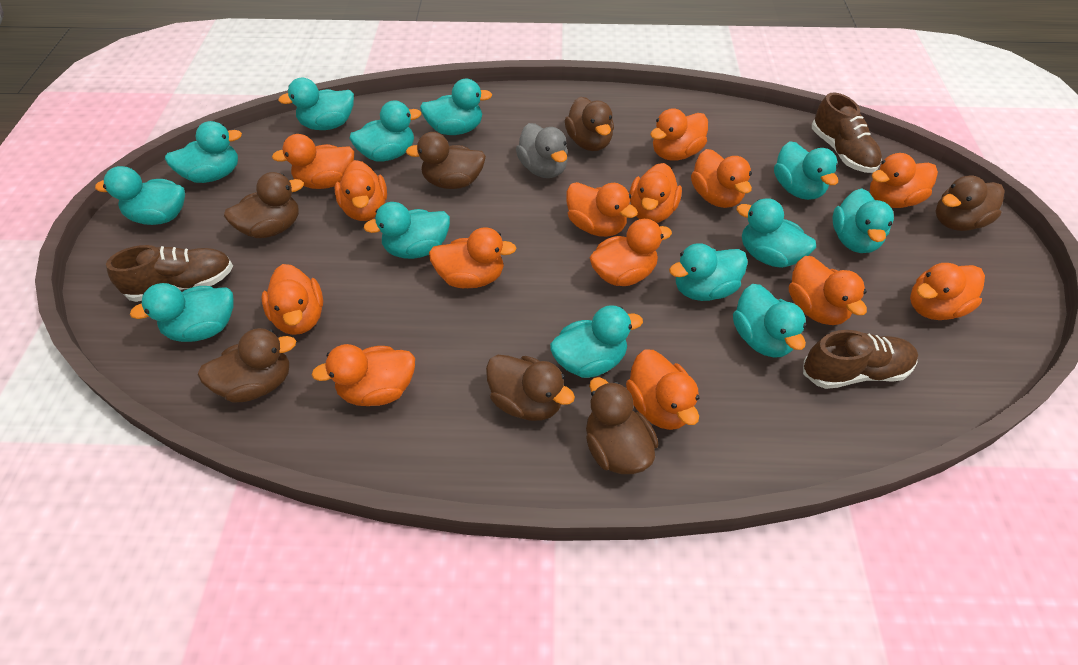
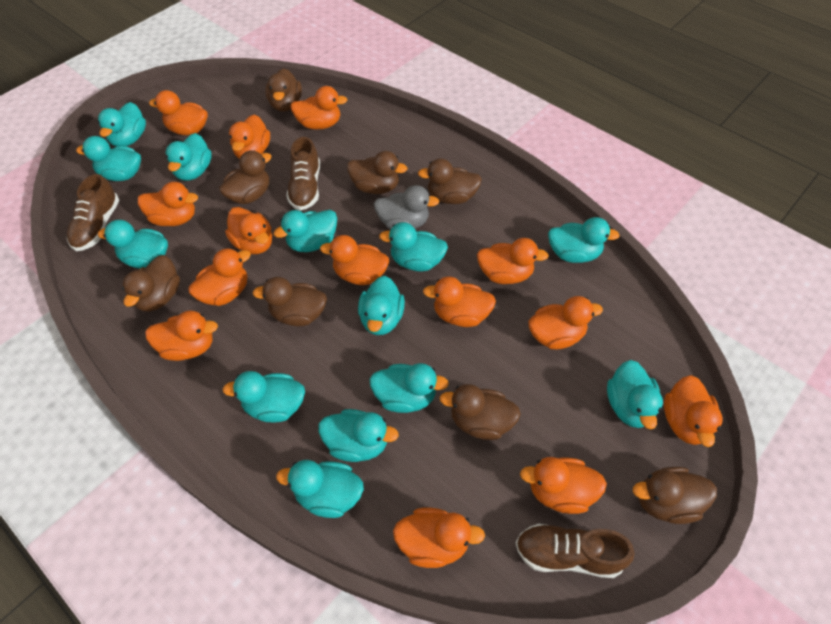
brown duck: [198,328,296,403] [224,172,304,238] [406,132,486,189] [486,355,575,421] [565,97,614,151] [586,377,658,474] [935,175,1005,231] = 7 -> [122,255,180,311] [219,151,272,204] [253,277,327,326] [265,68,302,112] [347,151,408,194] [418,158,482,204] [440,384,521,440] [633,467,717,524] = 8

